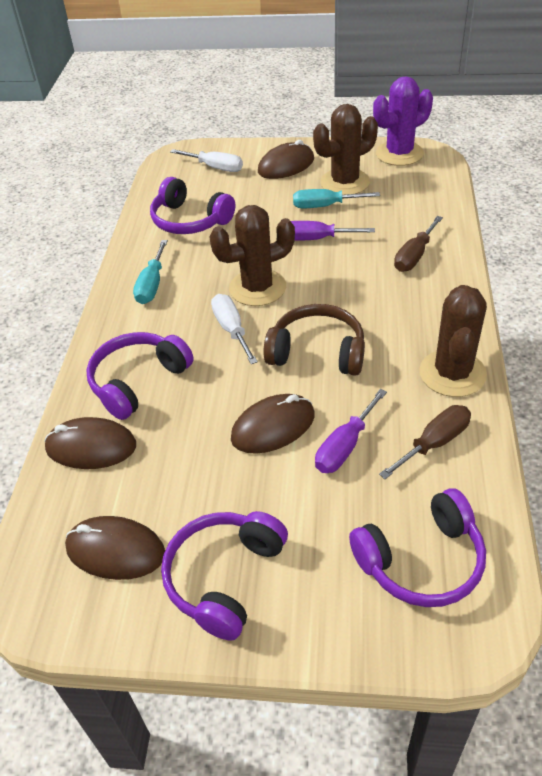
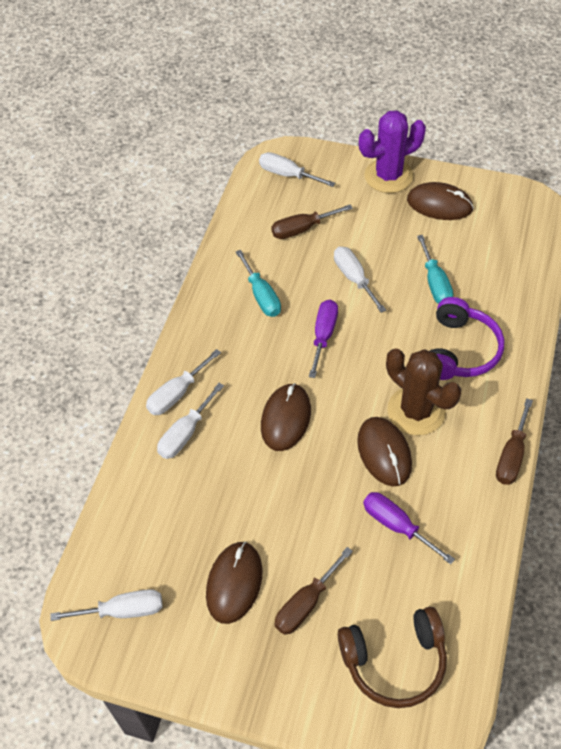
brown cactus: [209,205,295,306] [313,104,378,195] [419,285,487,397] = 3 -> [386,348,461,436] = 1
brown screwdriver: [379,405,471,479] [394,216,443,272] = 2 -> [271,205,353,239] [275,547,353,635] [496,398,533,485] = 3
purple headphones: [86,332,194,420] [150,177,235,234] [161,511,288,641] [349,489,486,607] = 4 -> [430,297,504,380] = 1
white screwdriver: [170,149,243,172] [211,294,258,364] = 2 -> [50,589,163,621] [146,349,221,415] [157,383,224,459] [259,152,335,187] [334,247,386,313] = 5

